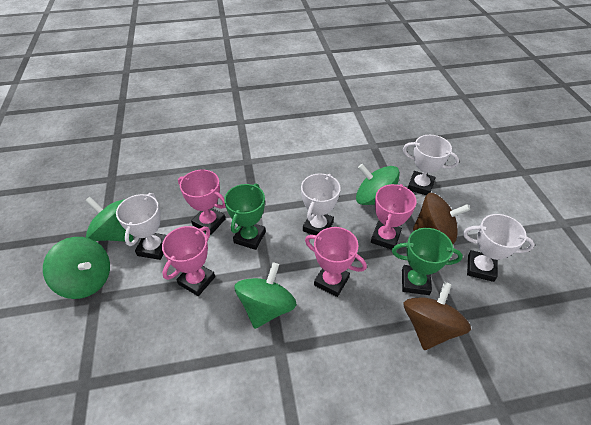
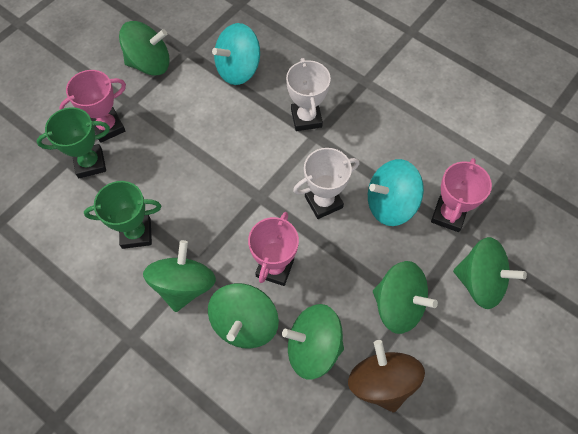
brown spinning top: [404,282,471,350] [413,193,470,244] = 2 -> [348,340,425,412] = 1
green spinning top: [43,237,110,299] [85,197,133,242] [234,262,297,329] [356,164,400,205] = 4 -> [119,21,170,76] [143,240,216,312] [208,283,279,349] [282,304,344,380] [373,261,438,334] [453,237,527,309] = 6
pink trophy: [162,226,215,296] [178,170,226,235] [305,227,367,297] [371,184,417,250] = 4 -> [59,70,126,143] [248,212,299,286] [431,158,492,232] = 3
turquoise spinning top: none = 0 -> [212,23,260,85] [368,159,424,226] = 2
white trophy: [116,193,167,260] [301,173,340,235] [403,135,459,195] [463,214,535,282] = 4 -> [286,58,331,131] [293,148,360,219] = 2

